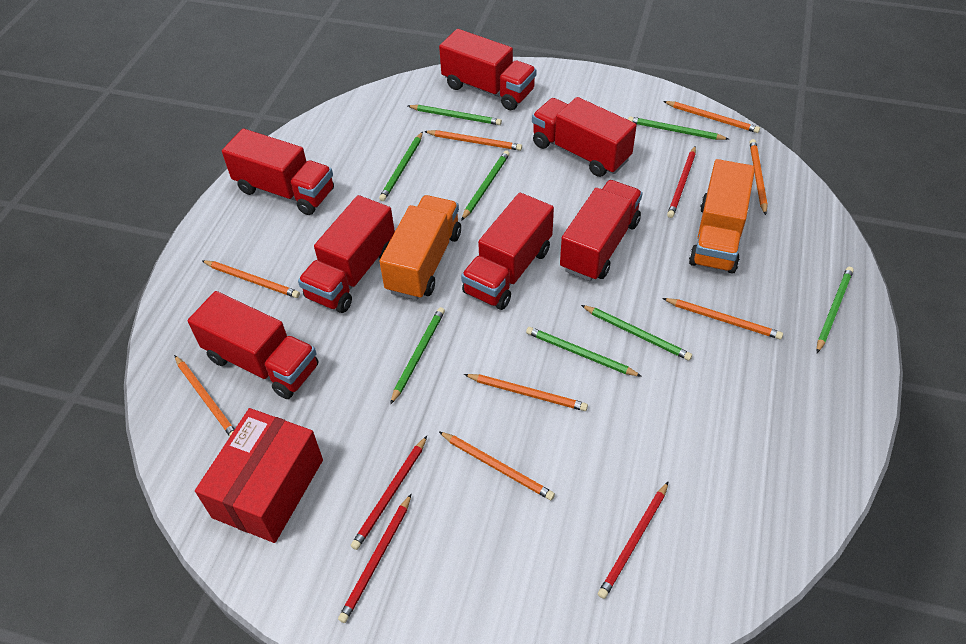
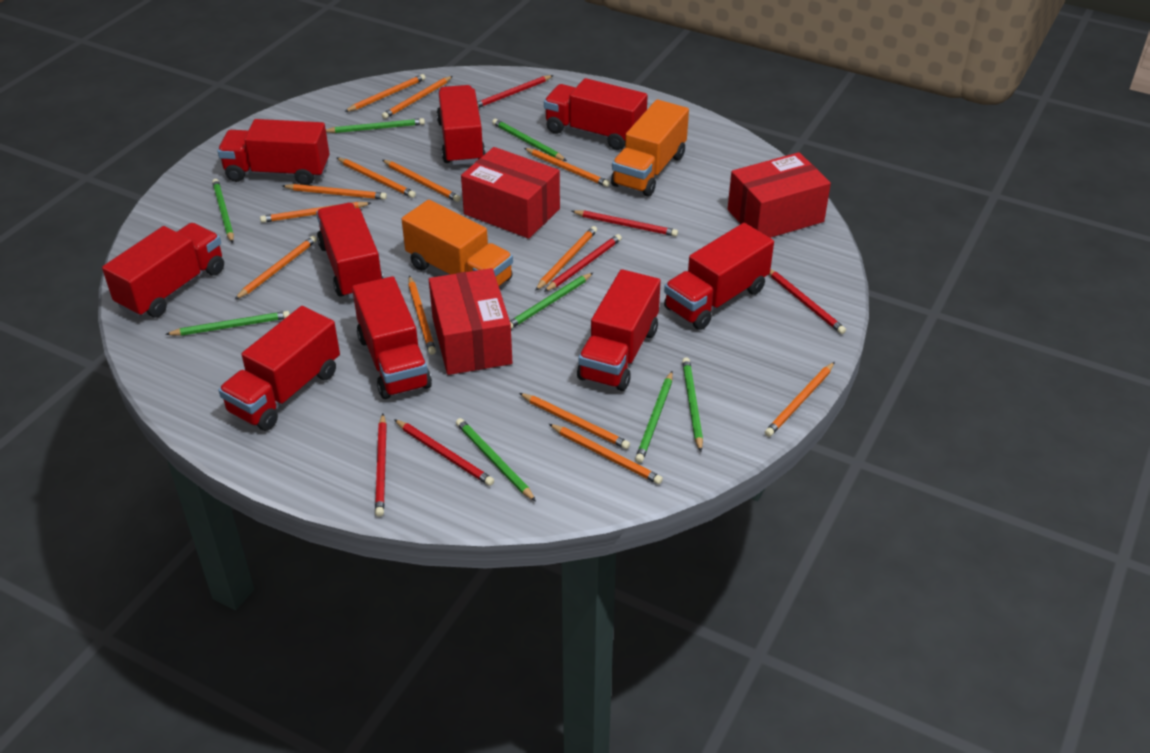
orange pencil: [174,355,235,436] [202,260,300,298] [424,130,522,151] [439,432,555,500] [464,374,588,411] [662,298,783,339] [663,101,760,133] [750,139,768,215] = 8 -> [234,236,317,300] [260,202,371,223] [282,184,387,200] [337,158,416,198] [344,74,426,112] [382,76,453,119] [382,160,461,202] [408,276,436,355] [519,393,630,449] [524,148,610,187] [535,226,597,291] [549,424,663,484] [765,362,835,437] = 13
red box: [195,408,323,543] = 1 -> [429,268,512,375] [461,147,560,239] [728,152,831,238] = 3
red pencil: [338,494,411,623] [351,436,427,550] [598,481,669,599] [667,146,696,218] = 4 -> [375,414,387,517] [394,419,494,486] [477,75,553,108] [544,234,622,292] [571,210,678,237] [769,269,846,334] = 6
red truck: [188,291,318,399] [222,129,334,215] [298,195,395,313] [439,29,537,110] [461,193,554,310] [532,97,637,177] [560,180,643,281] = 7 -> [102,223,224,318] [217,119,329,185] [218,306,340,431] [316,203,383,299] [352,276,432,399] [437,85,486,165] [544,78,648,150] [577,269,661,391] [664,223,774,330] = 9

